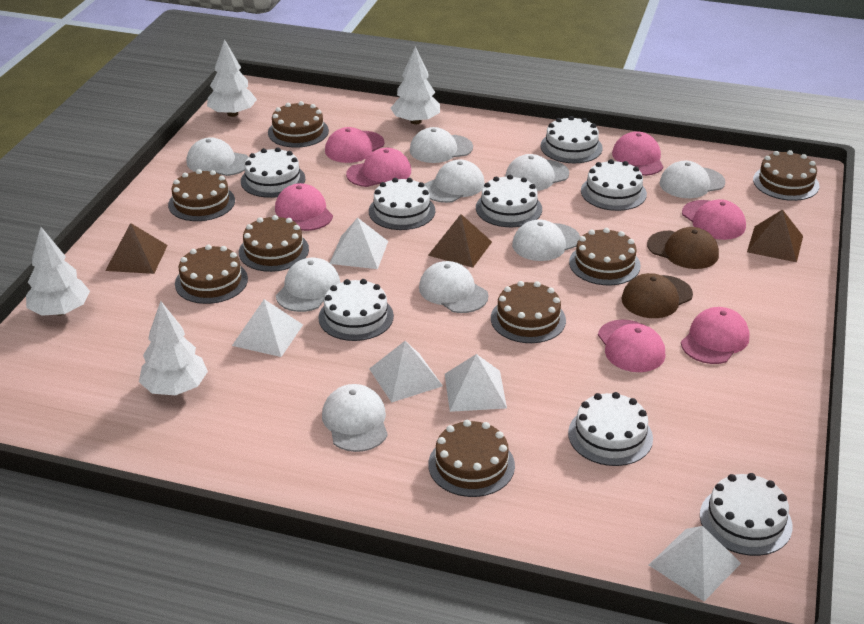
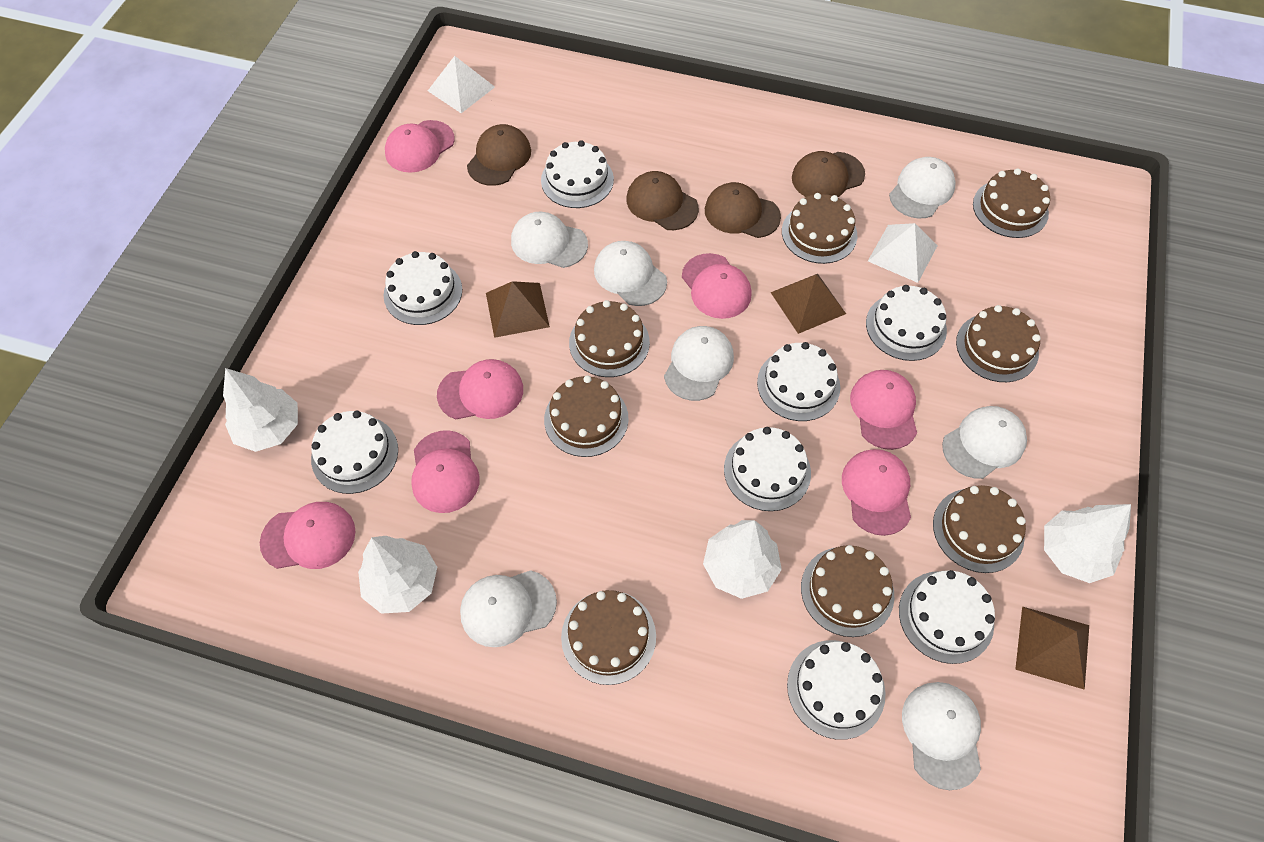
brown cap: [622,273,693,318] [647,227,719,269] = 2 -> [467,124,531,186] [626,171,699,230] [705,182,781,238] [792,151,865,197] = 4
white cap: [186,137,248,176] [276,258,340,312] [322,384,388,452] [410,127,473,163] [419,261,488,313] [424,159,485,203] [505,154,569,191] [512,219,580,261] [659,161,725,198] = 9 -> [460,570,557,647] [511,212,588,268] [594,241,667,306] [664,326,734,401] [889,157,956,219] [902,682,981,790] [942,406,1027,479] = 7
white pyramid: [232,299,303,357] [330,218,388,269] [369,341,443,402] [445,354,507,412] [649,526,741,601] = 5 -> [428,56,495,113] [868,223,938,283] = 2

